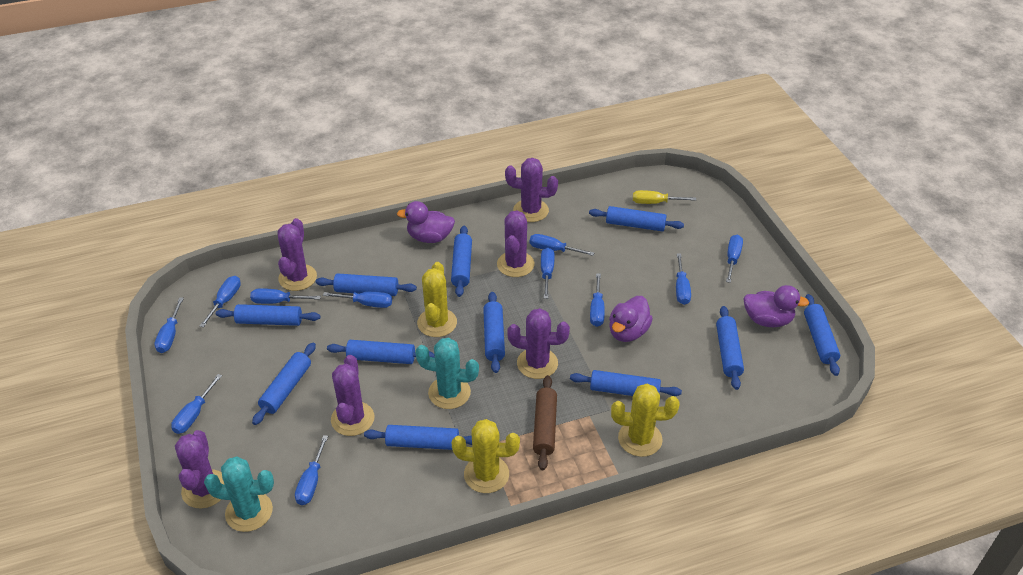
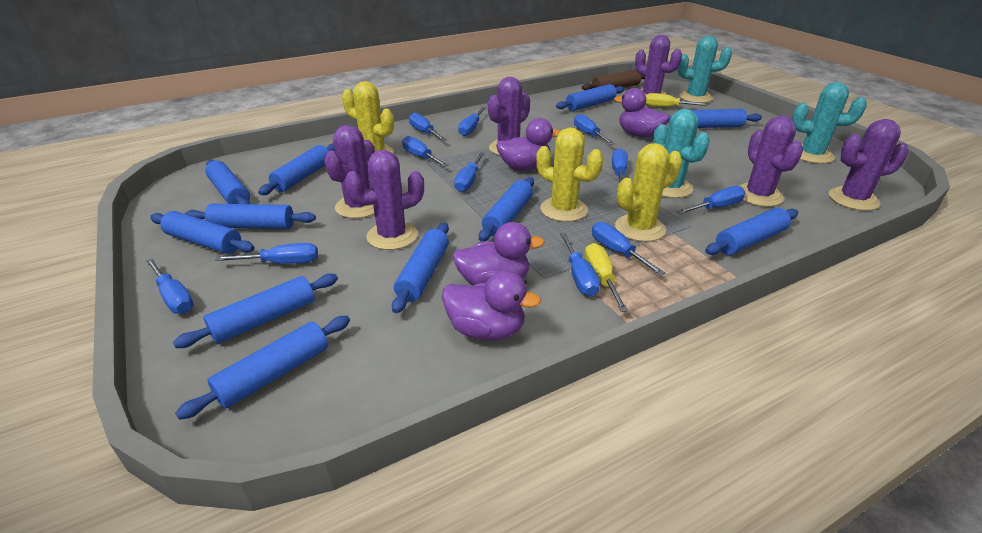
purple duck: [397,201,455,243] [609,296,653,342] [744,285,809,327] = 3 -> [442,270,541,340] [452,222,545,286] [496,118,560,170] [614,88,670,138] = 4
turquoise cactus: [204,457,274,532] [415,338,479,409] = 2 -> [653,109,710,198] [677,36,732,103] [792,82,867,164] = 3
yellow screwdriver: [633,190,696,204] = 1 -> [585,243,628,312] [646,93,708,107] = 2

